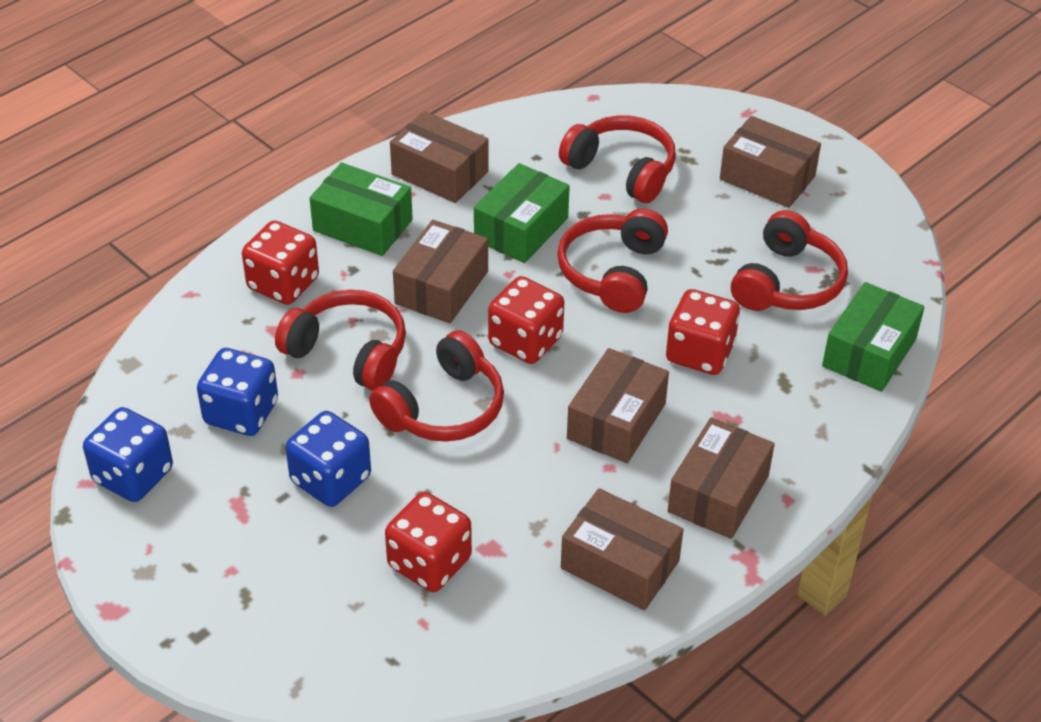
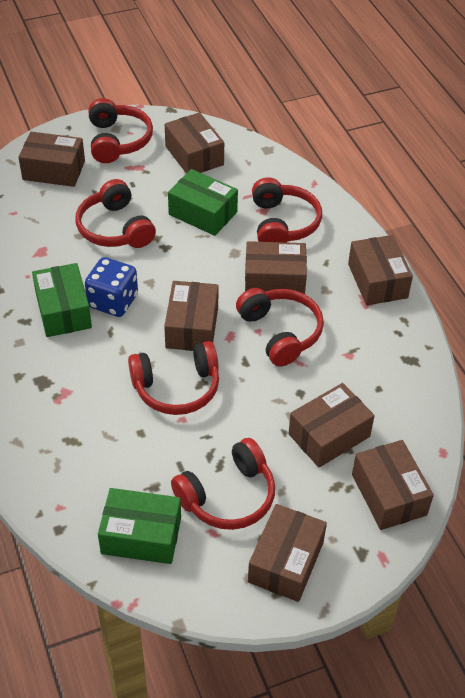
blue dice: [83,407,173,502] [197,348,278,436] [285,411,371,507] = 3 -> [85,257,138,317] = 1
brown box: [390,111,489,203] [393,220,488,323] [561,488,683,610] [567,348,669,463] [668,417,775,539] [720,116,821,208] = 6 -> [19,132,85,187] [164,281,219,351] [165,112,224,174] [245,241,307,294] [248,504,327,602] [288,383,375,468] [348,235,413,305] [352,440,434,530] = 8
red dice: [242,220,319,305] [385,492,472,592] [488,276,564,364] [666,289,740,375] = 4 -> none = 0
red headphones: [275,290,406,391] [369,330,504,442] [557,208,668,313] [559,116,676,203] [731,210,848,311] = 5 -> [76,179,156,248] [88,98,153,163] [128,341,219,415] [171,438,275,530] [236,288,324,367] [252,177,322,243] = 6

